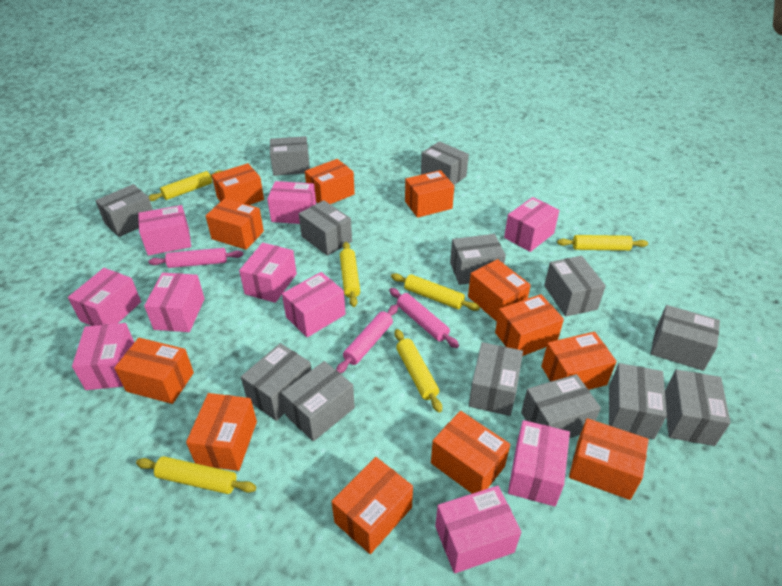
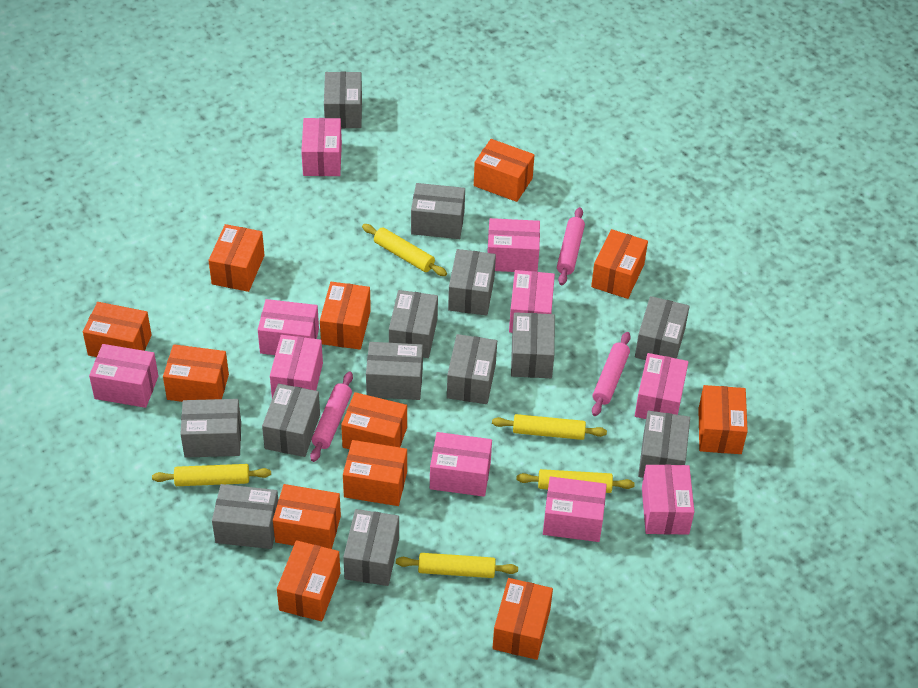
yellow rolling pin: [136,456,256,494] [149,170,222,201] [340,242,360,307] [391,273,480,311] [395,329,442,413] [557,235,648,251] = 6 -> [152,464,271,486] [362,224,447,276] [396,553,518,578] [492,414,607,440] [516,469,635,493] = 5

